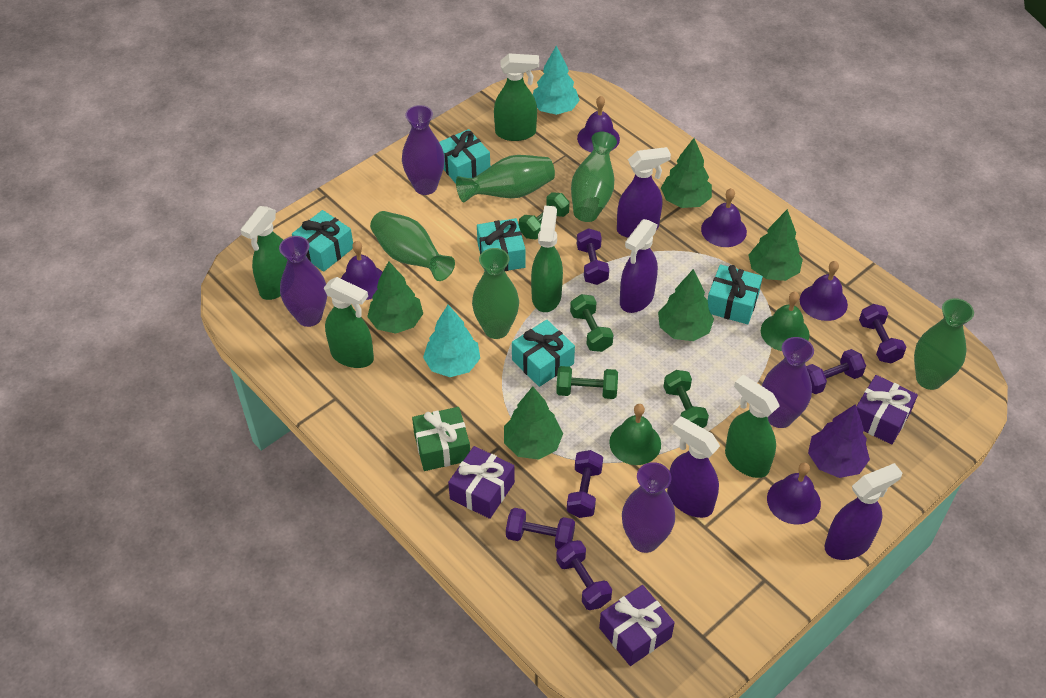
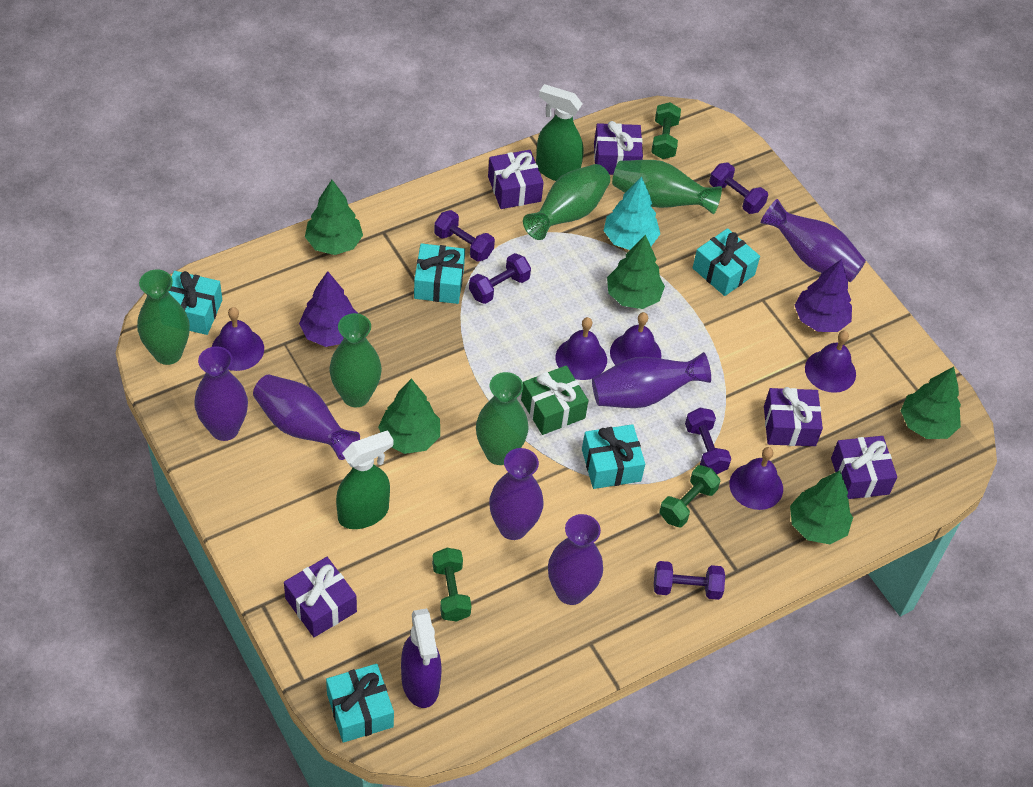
green bell: [609,404,661,465] [761,292,810,351] = 2 -> none = 0
green dumbbell: [519,192,570,240] [556,366,618,399] [570,294,614,352] [663,370,709,428] = 4 -> [432,548,471,622] [651,102,681,159] [659,465,720,527] = 3
green spray bottle: [240,206,287,300] [324,277,374,368] [494,54,539,141] [531,206,563,312] [725,375,780,478] = 5 -> [336,430,393,529] [536,84,583,181] = 2
purple dumbbell: [506,508,575,549] [556,540,612,610] [567,450,603,518] [577,228,609,285] [806,349,866,394] [859,304,906,363] = 6 -> [434,210,495,262] [469,253,531,304] [654,561,725,600] [685,408,731,474] [709,163,768,214] = 5
purple gift: [448,446,515,519] [599,585,675,666] [856,375,918,445] = 3 -> [284,557,357,637] [488,150,544,209] [594,121,643,175] [764,387,823,446] [831,436,897,499] = 5
purple spray bottle: [617,147,671,238] [620,219,658,313] [667,416,720,518] [824,463,902,560] = 4 -> [401,608,442,708] = 1
purple tree: [808,404,870,478] = 1 -> [299,271,358,347] [795,259,852,332] = 2
purple vase: [279,236,327,327] [402,105,445,195] [622,462,675,553] [762,337,814,428] = 4 -> [194,346,248,441] [253,375,360,460] [489,448,544,540] [548,514,603,605] [592,352,711,408] [761,199,866,282] = 6
turquoise tree: [423,305,480,377] [533,45,580,115] = 2 -> [604,176,660,250] = 1

